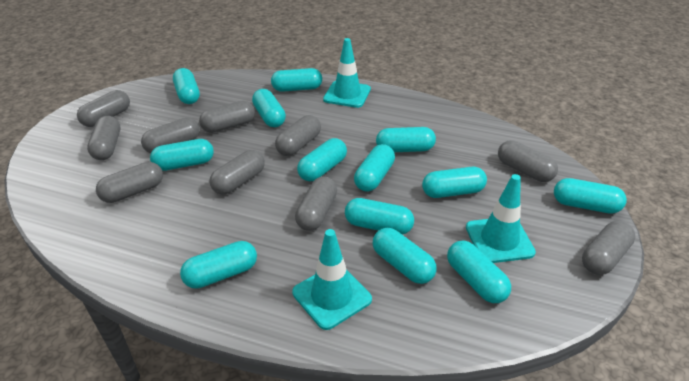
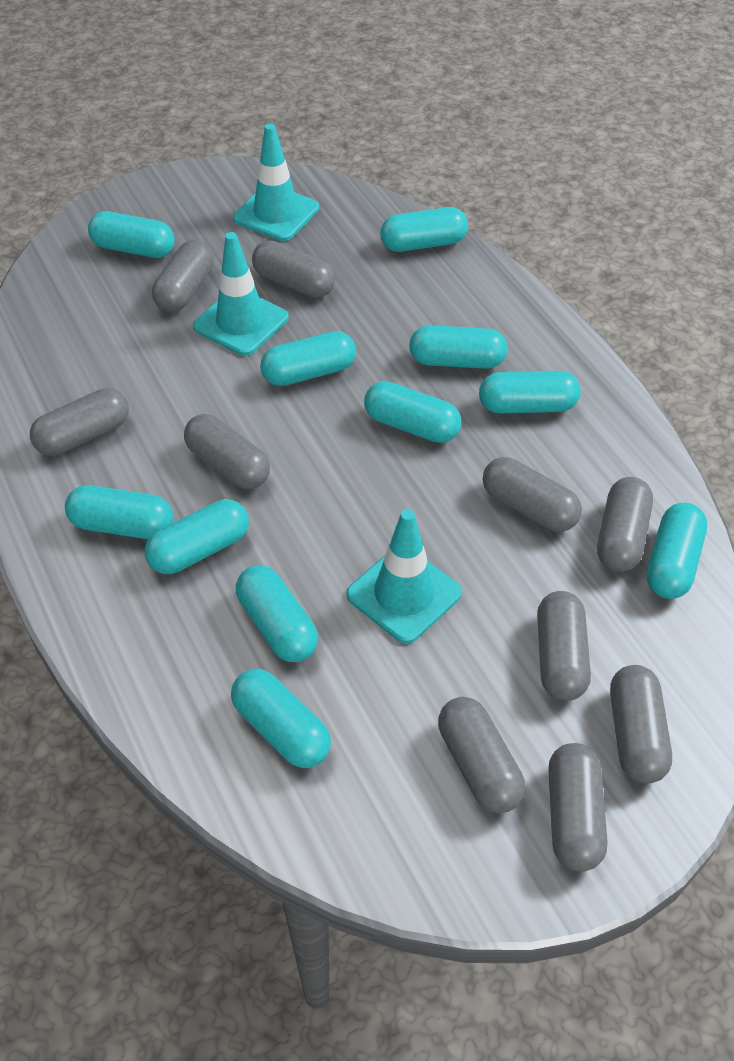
turquoise capsule: [150,139,214,171] [173,68,200,104] [180,241,257,289] [252,89,286,127] [271,68,322,92] [297,138,347,181] [345,198,414,235] [354,144,395,192] [373,228,437,284] [376,127,436,152] [422,167,487,198] [447,241,511,303] [554,178,627,214] = 13 -> [65,485,173,539] [88,211,175,258] [145,499,249,574] [231,669,331,768] [236,565,318,662] [260,331,356,386] [364,381,461,443] [380,207,468,252] [409,325,508,369] [479,371,581,414] [646,503,707,599] = 11

